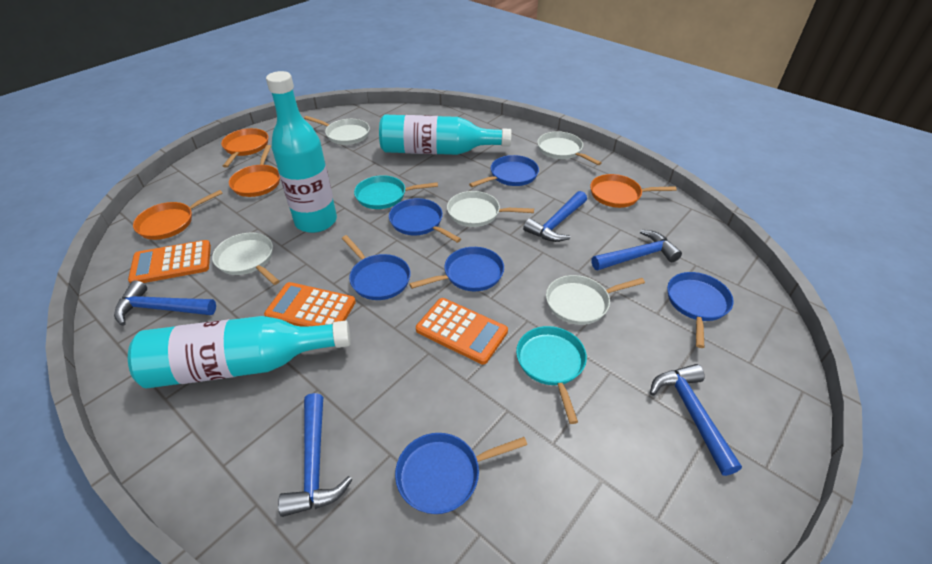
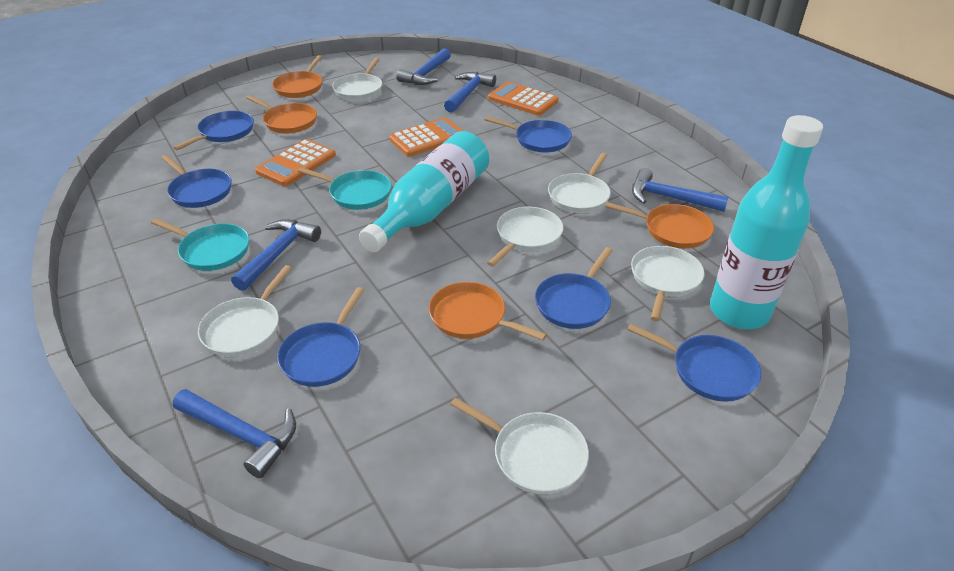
turquoise bottle: [128,316,351,389] [266,71,337,233] [379,115,512,155] = 3 -> [359,131,489,252] [710,115,823,329] = 2
white pan: [212,233,280,285] [304,116,370,145] [447,191,534,227] [537,131,602,165] [546,275,645,325] = 5 -> [198,265,292,357] [332,57,382,101] [450,397,589,494] [487,207,564,267] [548,153,611,213] [631,246,705,321] = 6

